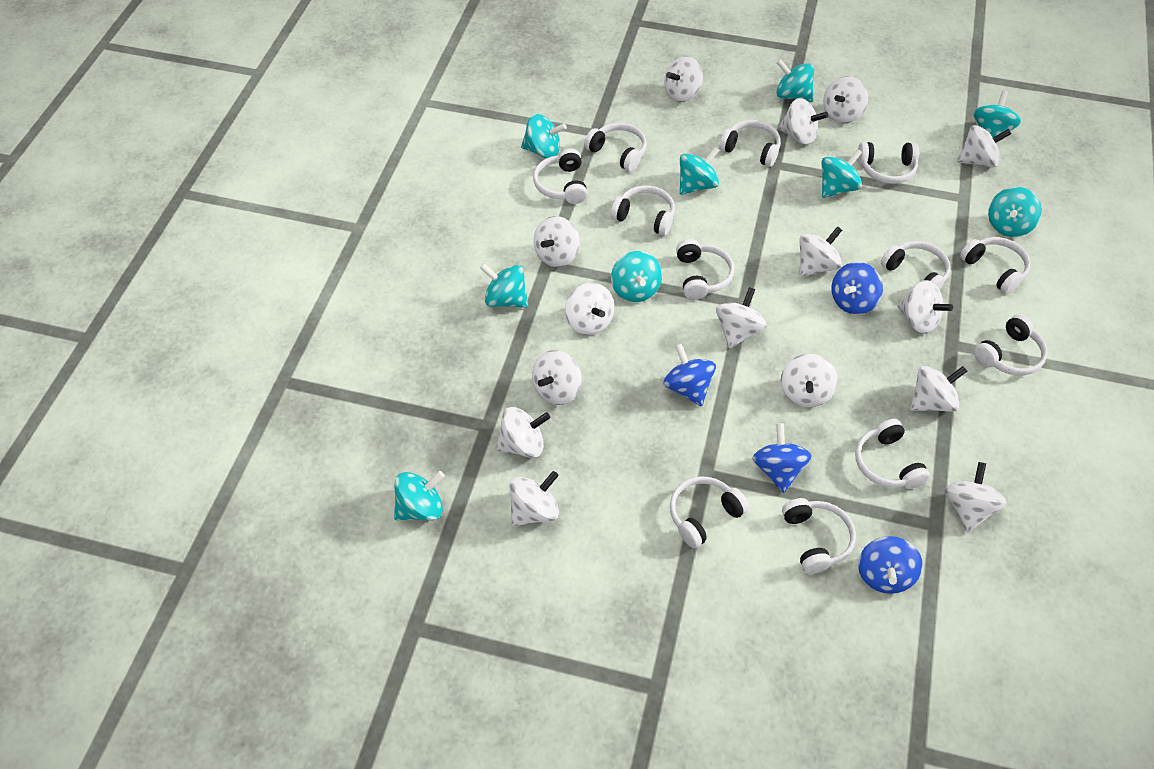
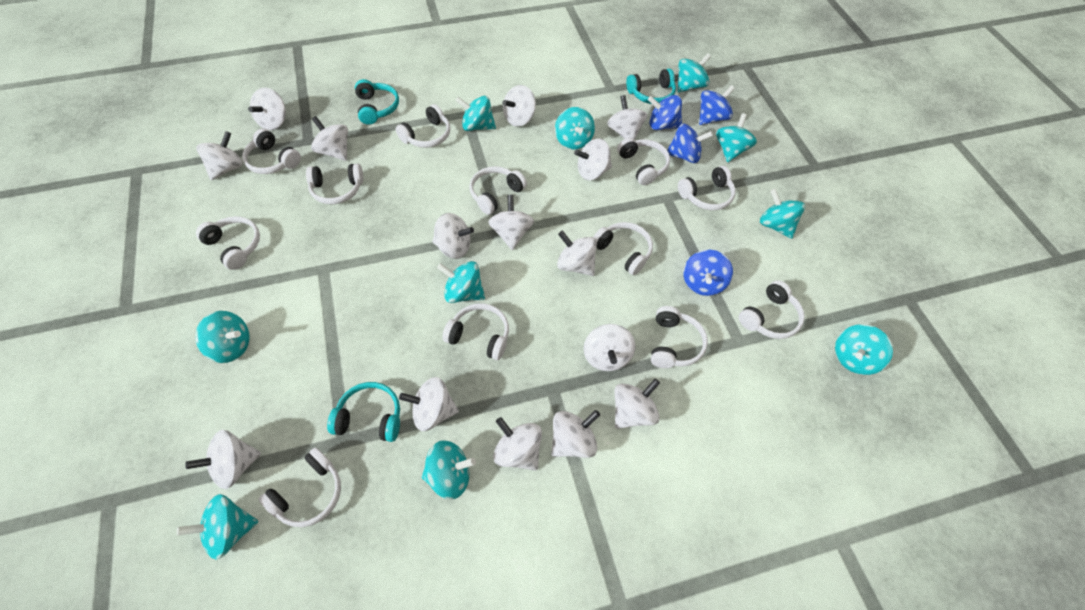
turquoise headphones: none = 0 -> [327,382,400,442] [355,79,399,125] [626,68,676,104] = 3
turquoise spinning top: [394,471,445,521] [480,263,528,308] [521,114,567,158] [611,251,662,302] [680,147,720,195] [776,59,814,102] [822,149,862,198] [973,91,1021,137] [988,187,1042,237] = 9 -> [177,494,258,559] [195,311,249,363] [422,440,476,499] [437,261,485,303] [455,96,496,131] [555,107,595,149] [677,53,711,93] [716,113,757,162] [760,189,805,239] [835,324,893,375] = 10

